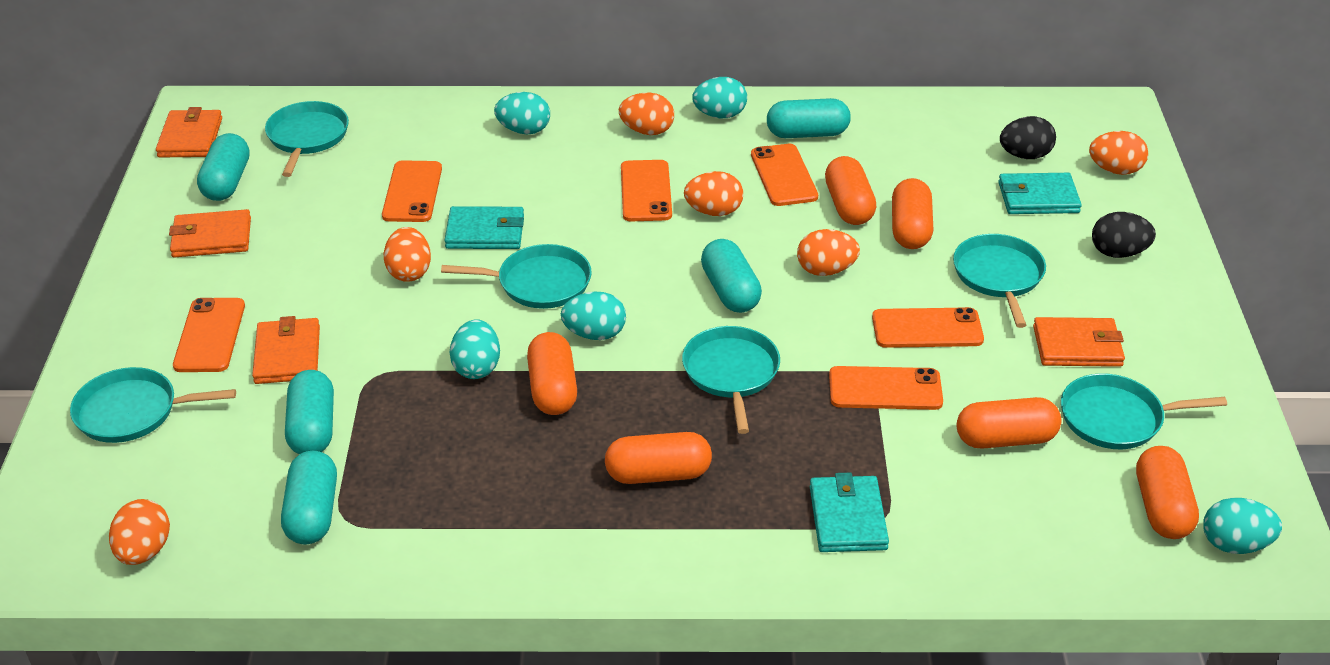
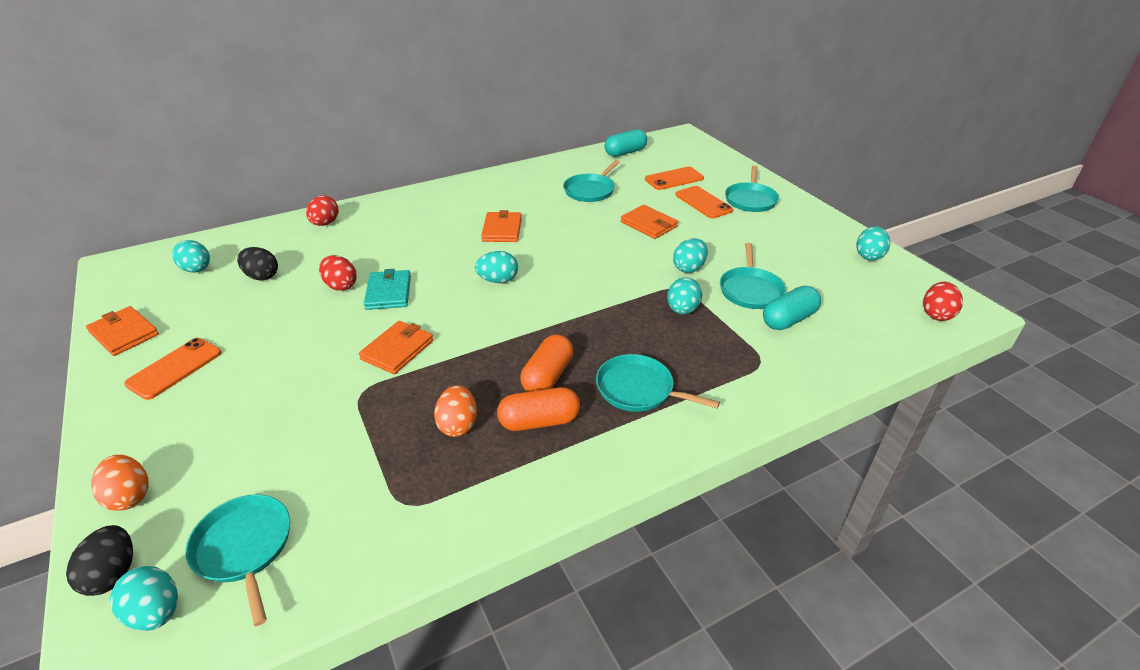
orange capsule: [527,332,577,415] [605,432,712,484] [825,156,876,225] [892,178,933,249] [957,397,1061,448] [1136,446,1199,539] = 6 -> [497,387,580,431] [520,334,573,392] = 2
orange egg: [109,499,170,565] [384,227,431,282] [619,93,674,135] [684,171,743,216] [797,229,860,276] [1089,131,1148,175] = 6 -> [91,455,149,511] [434,385,477,437] = 2
orange phone: [173,298,245,372] [382,160,442,222] [621,160,672,221] [751,144,818,206] [829,366,943,410] [872,307,984,348] = 6 -> [124,338,221,400] [645,167,704,190] [675,186,733,219] = 3
red egg: none = 0 -> [306,195,339,226] [319,255,357,291] [923,282,963,321] = 3
turquoise capsule: [197,133,250,201] [281,451,337,545] [285,370,334,454] [701,239,762,313] [767,98,851,138] = 5 -> [605,129,647,157] [763,286,821,330] = 2
turquoise egg: [450,319,500,379] [494,92,550,134] [561,292,626,340] [692,77,747,118] [1203,498,1282,554] = 5 -> [110,566,178,631] [172,240,210,273] [475,251,518,283] [667,277,702,314] [673,238,708,273] [856,226,890,261] = 6
turquoise pan: [70,367,236,443] [265,101,349,177] [441,244,592,309] [682,326,780,434] [953,234,1046,328] [1061,373,1227,449] = 6 -> [185,494,290,626] [563,160,620,202] [596,354,720,412] [720,243,786,309] [725,165,779,212] = 5
turquoise wallet: [444,206,524,249] [810,472,889,552] [998,173,1082,214] = 3 -> [364,269,411,310] = 1

